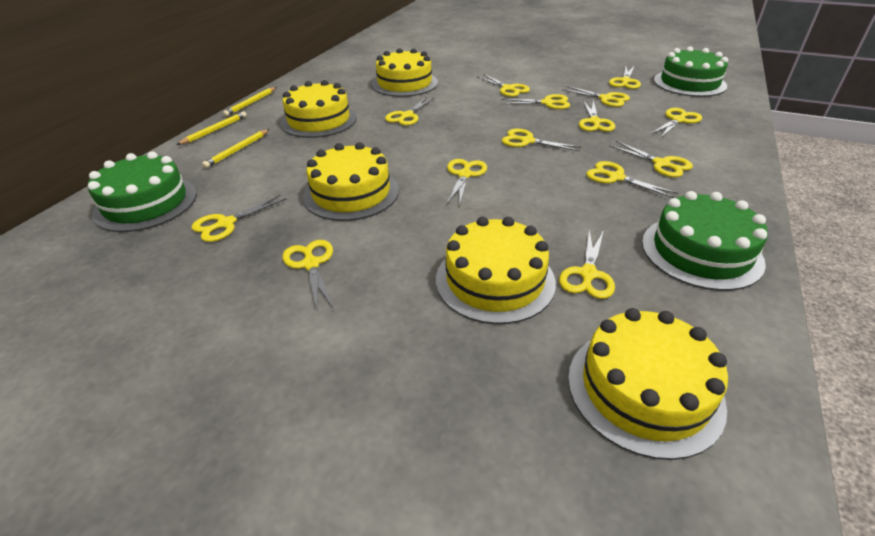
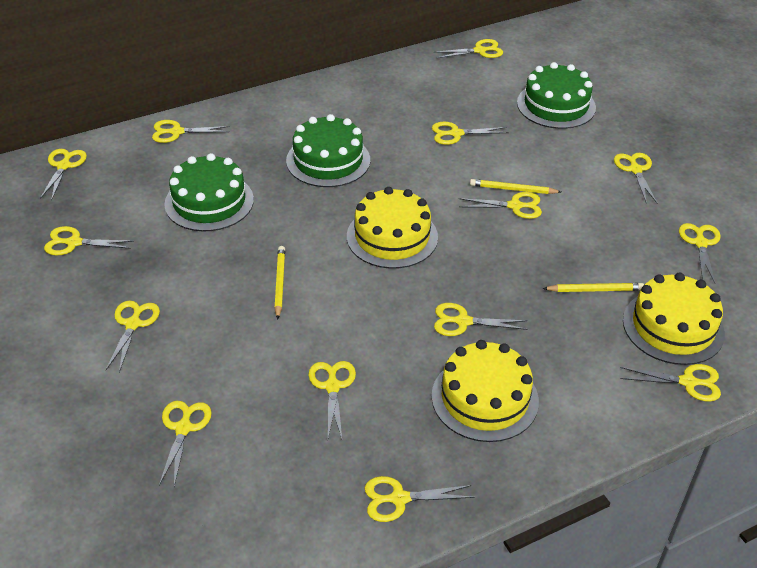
yellow cake: [281,80,357,138] [303,142,399,221] [372,48,438,97] [436,217,556,324] [568,308,728,460] = 5 -> [347,187,438,269] [432,340,539,442] [623,272,725,365] = 3

